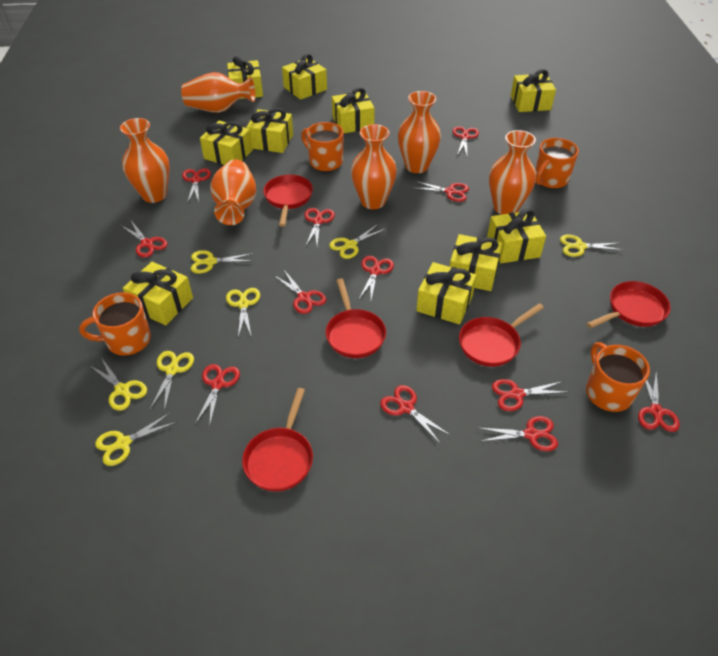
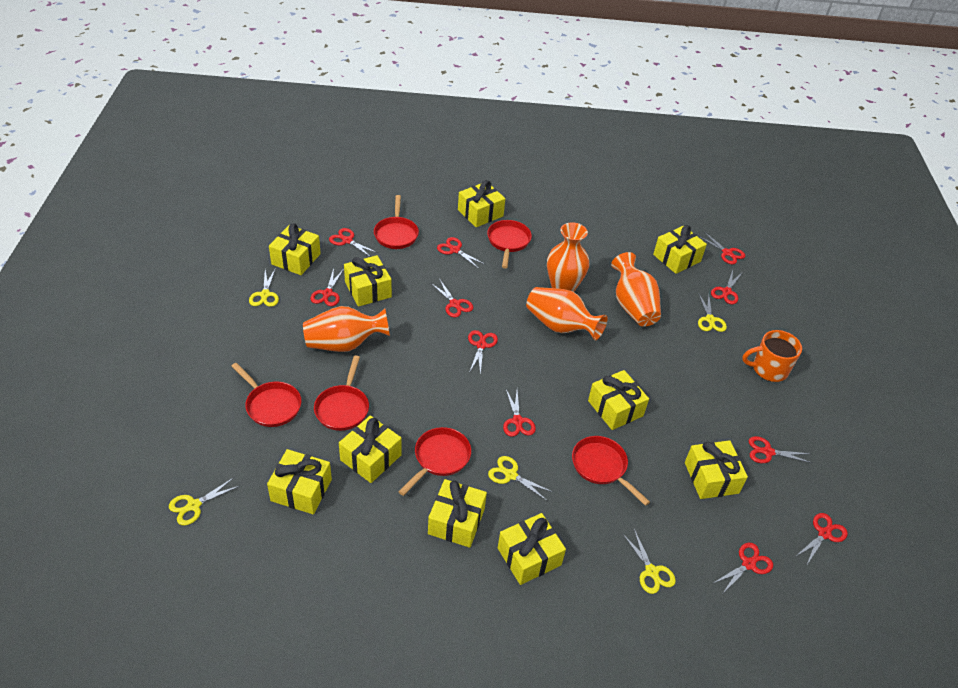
orange mug: [79,292,151,356] [301,122,344,171] [536,138,579,189] [586,342,650,412] = 4 -> [742,330,802,382] = 1
orange vase: [120,118,170,203] [181,72,255,113] [210,159,256,225] [351,124,397,209] [398,91,441,173] [489,130,536,215] = 6 -> [303,306,390,352] [526,287,608,340] [547,222,589,292] [611,252,661,327] = 4
red pan: [242,388,313,492] [263,175,313,227] [326,278,386,358] [459,303,544,367] [587,281,671,328] = 5 -> [231,363,301,427] [314,356,369,431] [374,195,419,249] [399,427,471,496] [487,220,532,268] [572,436,650,506] = 6
red scissors: [122,221,167,258] [182,168,211,203] [195,364,240,427] [275,270,326,314] [304,208,335,247] [359,256,394,300] [380,385,450,443] [413,181,469,202] [453,126,479,156] [479,416,558,451] [492,379,567,411] [638,372,680,432] = 12 -> [310,268,344,306] [329,228,378,257] [431,280,473,317] [437,237,484,269] [468,330,498,375] [503,390,536,437] [698,232,745,264] [711,270,742,304] [712,542,773,593] [749,436,812,463] [795,513,848,566] = 11
yellow scissors: [89,359,147,411] [95,412,176,466] [150,351,194,411] [191,250,254,274] [226,288,260,338] [329,224,385,259] [560,235,623,257] = 7 -> [169,478,239,525] [249,268,279,307] [488,456,553,500] [622,529,676,594] [698,293,727,332] = 5

